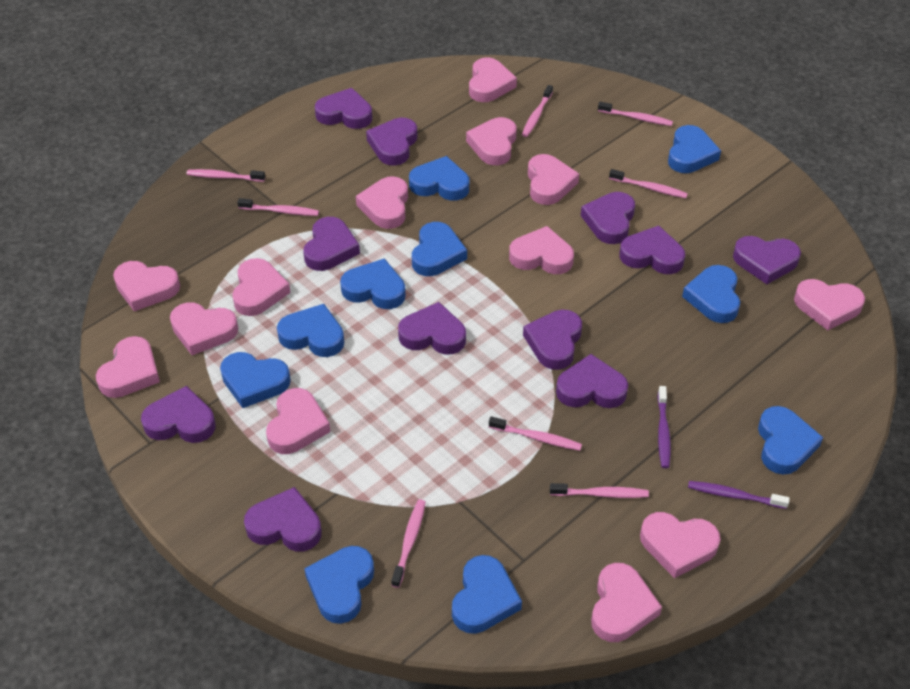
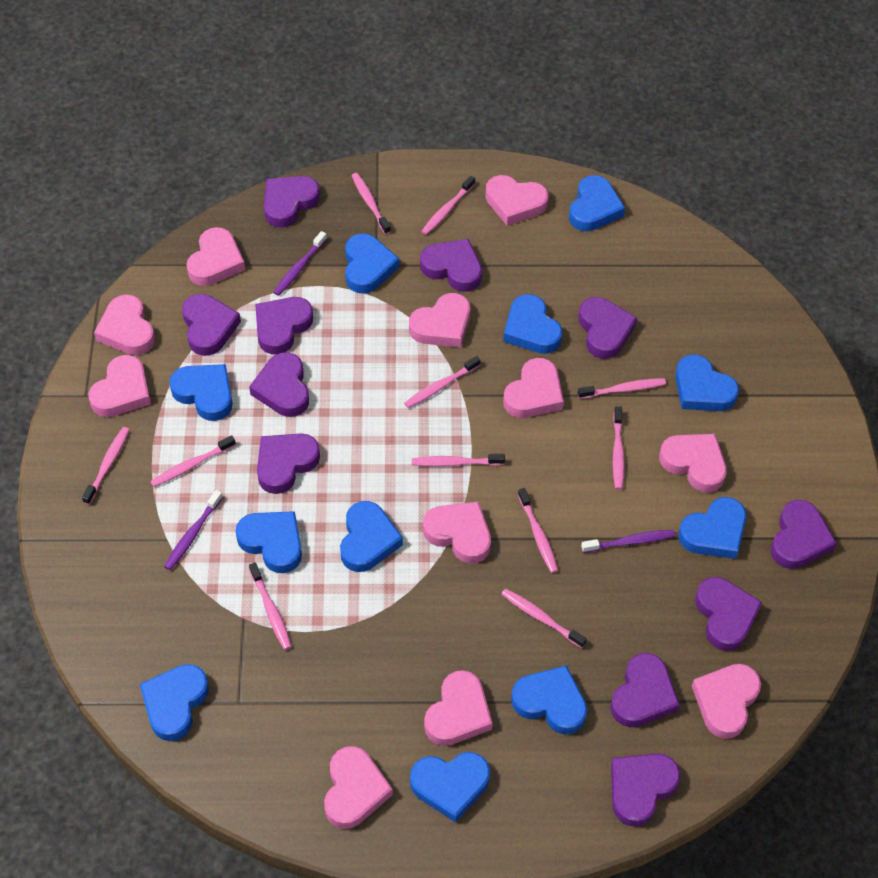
blue heart: [220,352,291,408] [277,304,344,357] [304,546,374,624] [340,258,406,309] [409,156,469,201] [412,222,467,276] [452,555,522,634] [668,125,721,173] [682,265,740,323] [758,406,823,475] = 10 -> [140,664,209,741] [169,364,233,421] [235,511,302,573] [340,501,403,572] [345,233,399,294] [410,752,490,823] [503,294,562,354] [511,665,587,735] [569,175,625,231] [675,354,739,411] [678,497,746,559] = 11
pink heart: [96,336,160,398] [113,261,180,311] [170,302,238,355] [232,258,291,316] [266,388,330,454] [356,176,408,229] [466,117,517,165] [469,58,517,102] [509,226,574,274] [528,154,579,205] [591,563,662,642] [640,512,720,578] [794,279,865,330] = 13 -> [88,355,151,417] [94,294,155,355] [186,227,245,286] [324,746,393,829] [409,293,470,347] [423,502,491,564] [424,670,493,746] [485,175,549,226] [503,358,564,418] [659,434,727,492] [692,664,761,739] = 11
pink toothbrush: [187,169,265,182] [237,198,319,216] [391,499,426,588] [489,416,582,451] [522,85,553,137] [550,483,649,498] [598,102,673,126] [609,169,688,198] = 8 -> [82,427,130,505] [150,435,236,487] [249,562,292,650] [351,173,391,234] [404,356,481,408] [412,454,505,466] [421,176,475,235] [501,588,587,648] [518,488,558,573] [578,378,666,399] [613,406,625,490] = 11
purple toothbrush: [657,386,671,468] [688,481,790,509] = 2 -> [164,490,223,570] [273,231,327,296] [581,530,675,553] = 3

